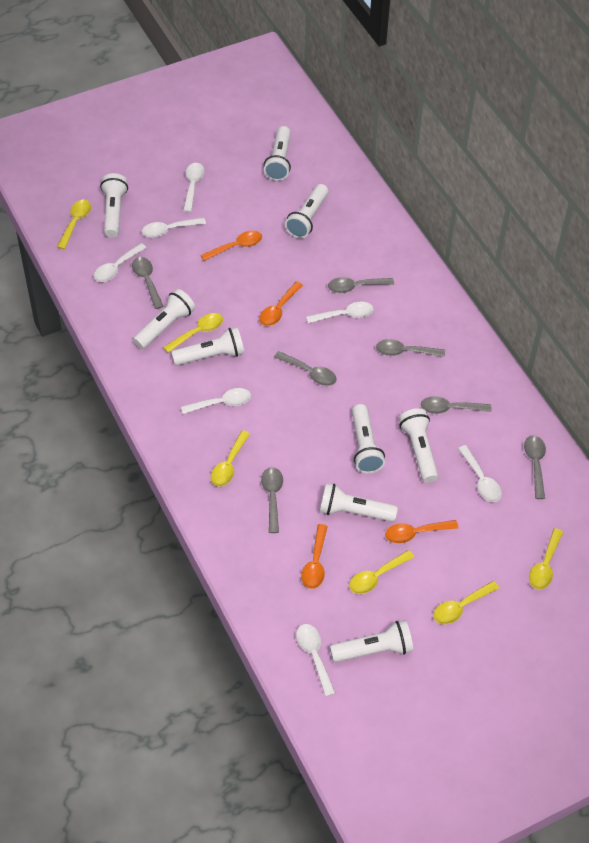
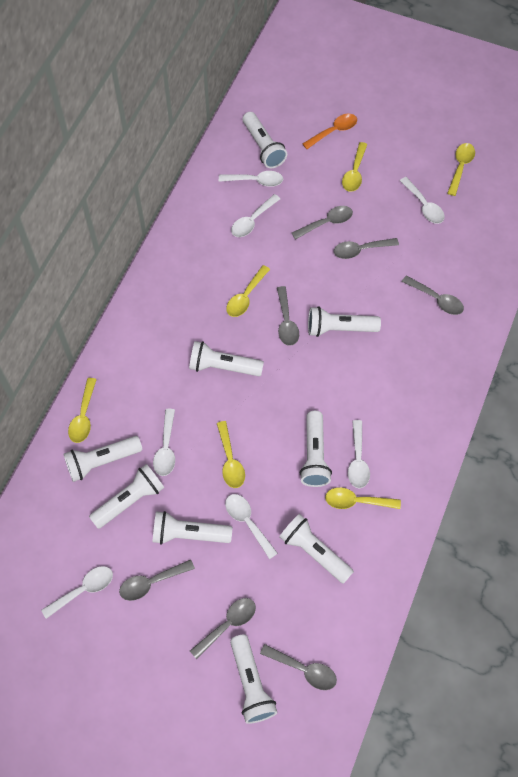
orange spoon: [200,231,262,261] [259,281,303,326] [301,524,328,589] [385,520,459,543] = 4 -> [302,114,357,149] = 1

